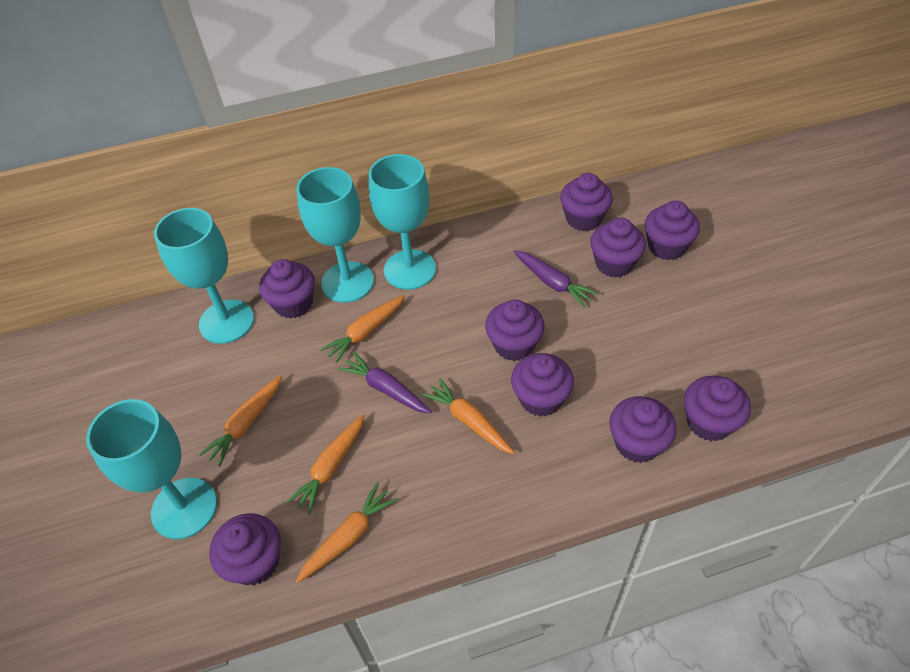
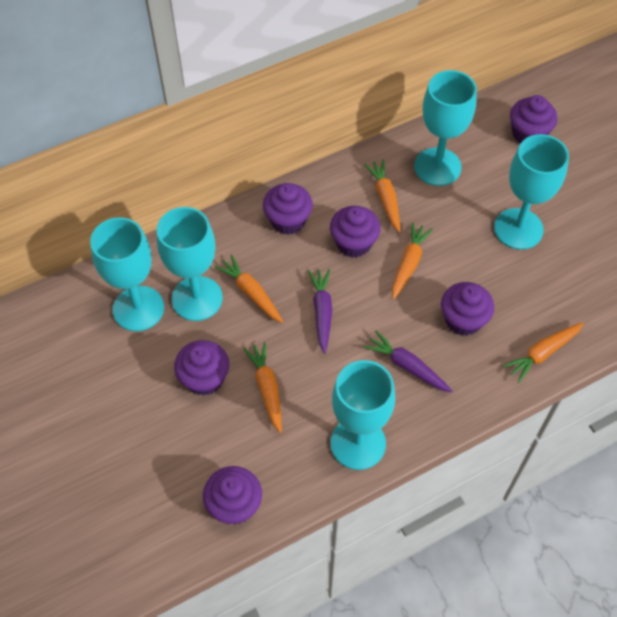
purple cupcake: [209,513,281,585] [259,259,315,319] [485,300,545,361] [511,353,574,417] [560,173,613,231] [590,218,646,278] [609,396,676,463] [645,200,700,260] [684,376,751,441] = 9 -> [174,340,229,396] [203,466,262,525] [263,183,313,235] [330,206,380,258] [441,282,494,336] [510,95,557,143] = 6
turquoise goblet: [86,399,217,539] [154,208,254,344] [296,167,374,303] [369,154,436,290] = 4 -> [90,217,164,331] [157,207,223,321] [330,360,395,470] [414,70,477,186] [494,134,569,250] = 5

